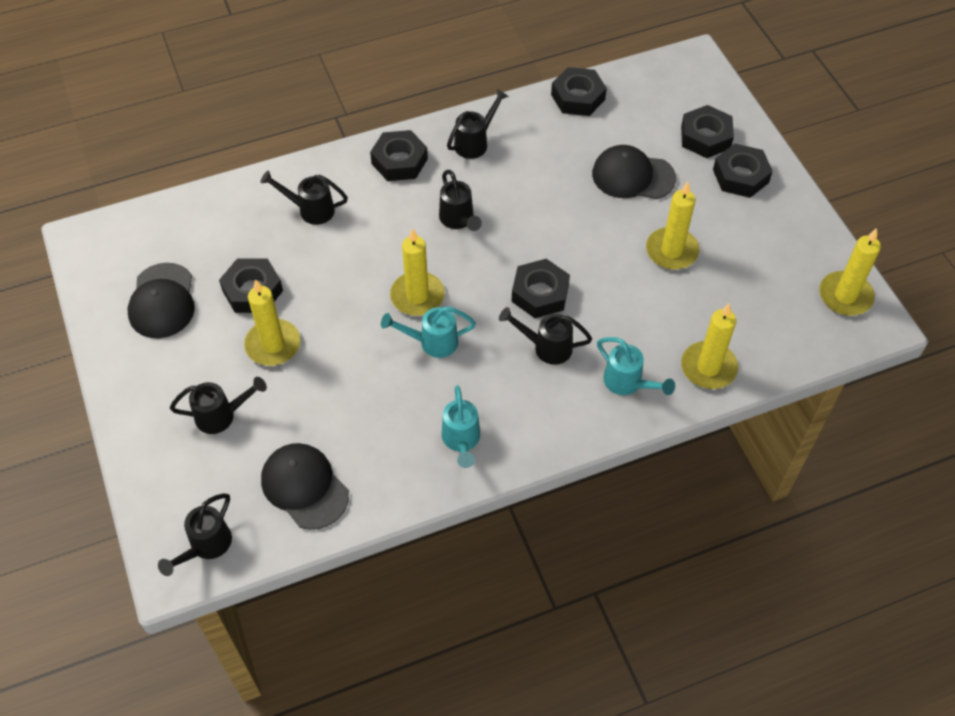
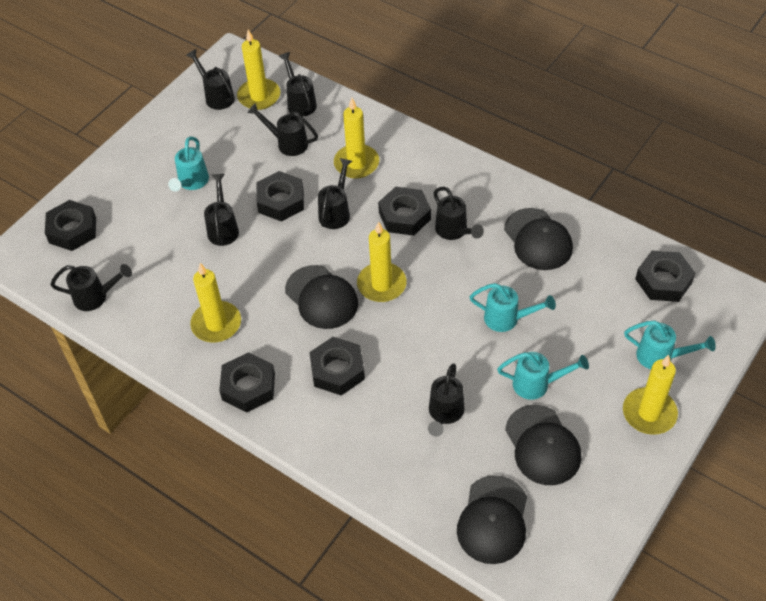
black cap: [128,263,195,338] [261,443,349,530] [592,145,676,199] = 3 -> [285,265,358,329] [457,475,527,564] [504,208,573,270] [505,405,581,485] = 4
black watering can: [158,493,232,576] [170,377,267,434] [260,170,348,225] [439,170,482,231] [447,89,509,159] [499,307,592,365] = 6 -> [51,264,132,311] [186,49,235,110] [204,174,239,246] [247,103,318,156] [279,52,317,117] [318,158,352,229] [428,363,464,437] [434,187,484,240] = 8
turquoise watering can: [381,306,476,358] [442,385,480,468] [597,337,675,395] = 3 -> [168,137,209,192] [470,283,556,332] [497,352,589,400] [624,320,716,369] = 4

